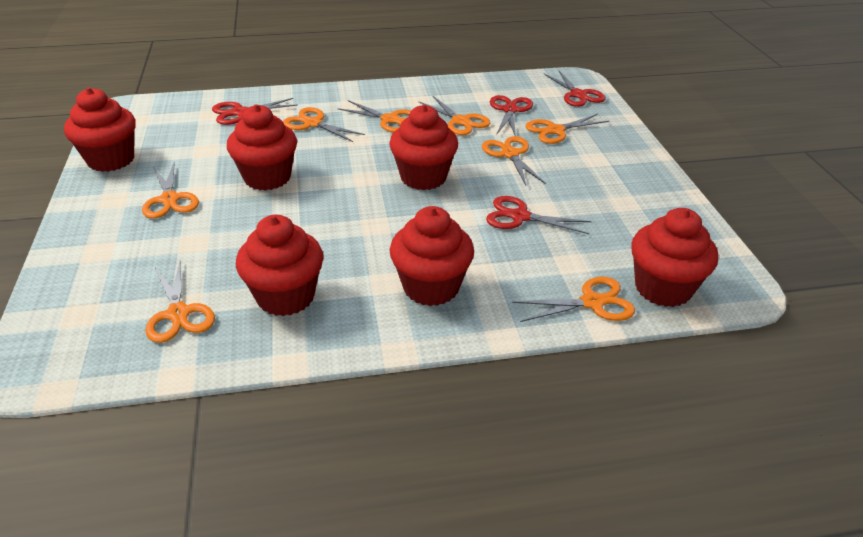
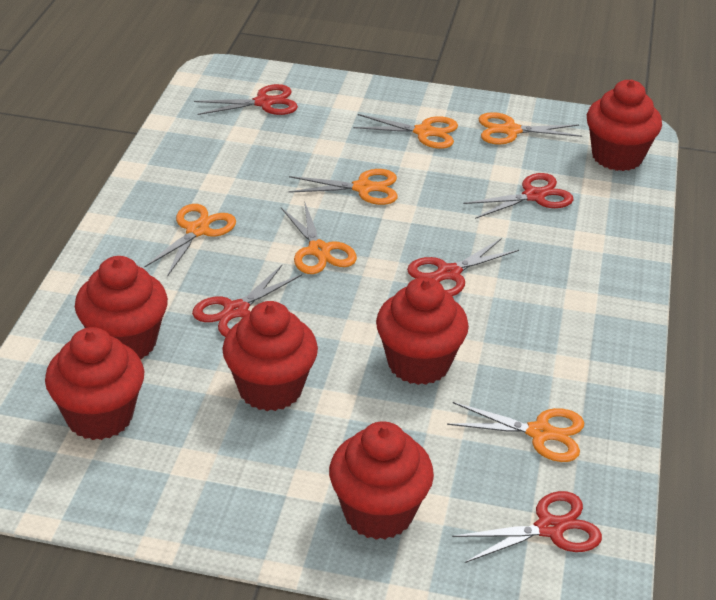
orange scissors: [142,162,199,219] [145,260,215,343] [283,107,365,142] [337,100,411,132] [419,96,490,135] [482,136,546,185] [512,277,635,322] [526,114,609,144] = 8 -> [144,204,236,277] [281,203,357,274] [288,169,398,205] [353,114,458,149] [447,402,584,462] [479,112,582,145] = 6
red scissors: [212,98,298,125] [486,196,592,234] [490,95,533,136] [544,70,606,107] = 4 -> [192,265,302,337] [194,84,298,115] [407,238,519,296] [452,491,602,563] [463,173,574,219] = 5

